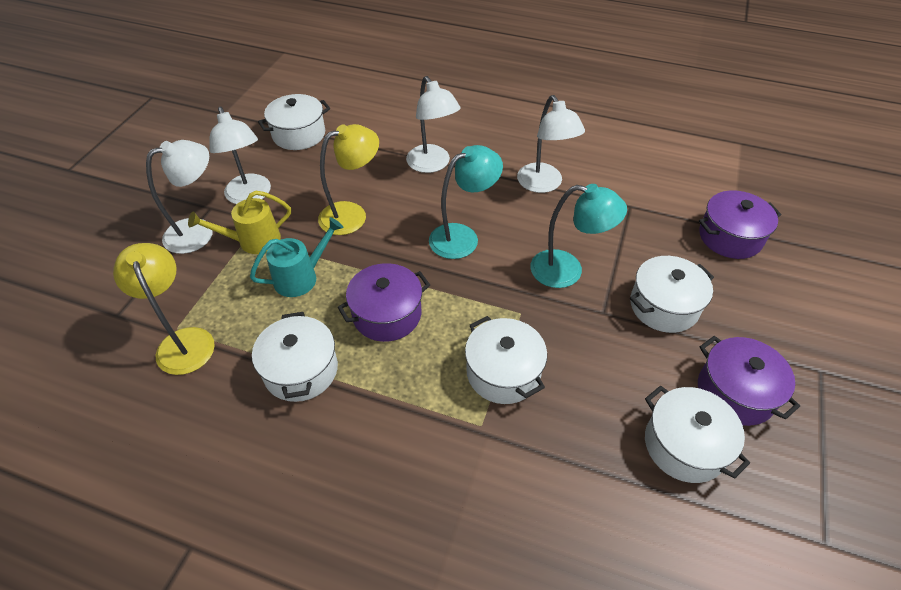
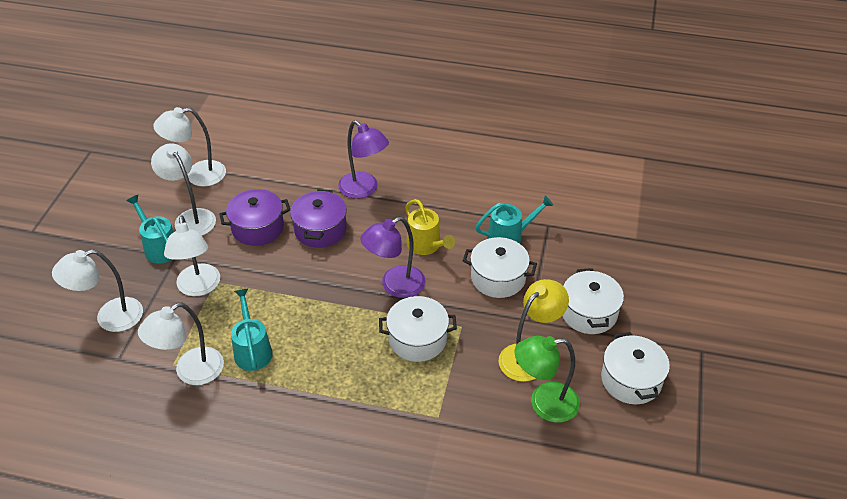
green lamp: none = 0 -> [514,336,580,423] = 1
purple lamp: none = 0 -> [338,120,389,199] [360,217,426,298] = 2
purple pot: [338,263,430,342] [698,336,800,426] [699,190,781,259] = 3 -> [219,189,290,246] [290,189,347,248] = 2
turquoise lamp: [429,145,503,259] [530,184,627,288] = 2 -> none = 0
turquoise watering can: [250,217,343,297] = 1 -> [126,195,174,264] [231,289,273,371] [476,196,553,244] = 3
white lamp: [146,140,213,254] [209,107,271,204] [406,76,461,173] [517,95,585,193] = 4 -> [52,249,143,332] [138,303,224,385] [151,143,216,236] [153,107,226,187] [164,216,220,296] = 5
white pot: [252,312,338,402] [258,94,330,150] [465,316,547,404] [630,256,714,333] [645,386,750,483] = 5 -> [379,296,457,362] [463,237,537,298] [562,268,624,334] [601,332,670,404] = 4
yellow lamp: [113,243,215,375] [318,124,379,235] = 2 -> [498,279,569,382] = 1

